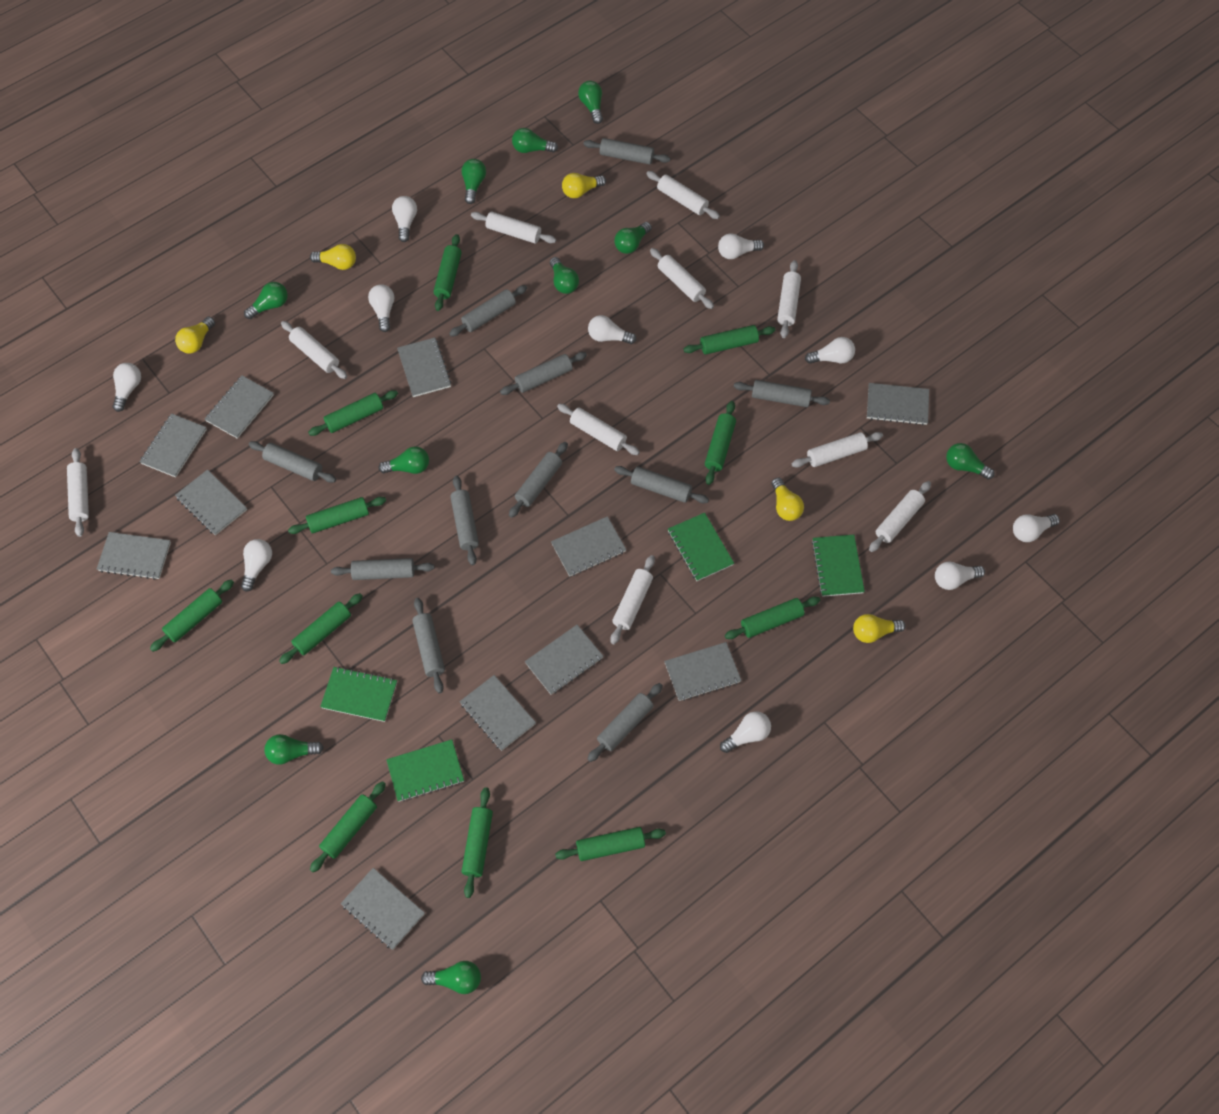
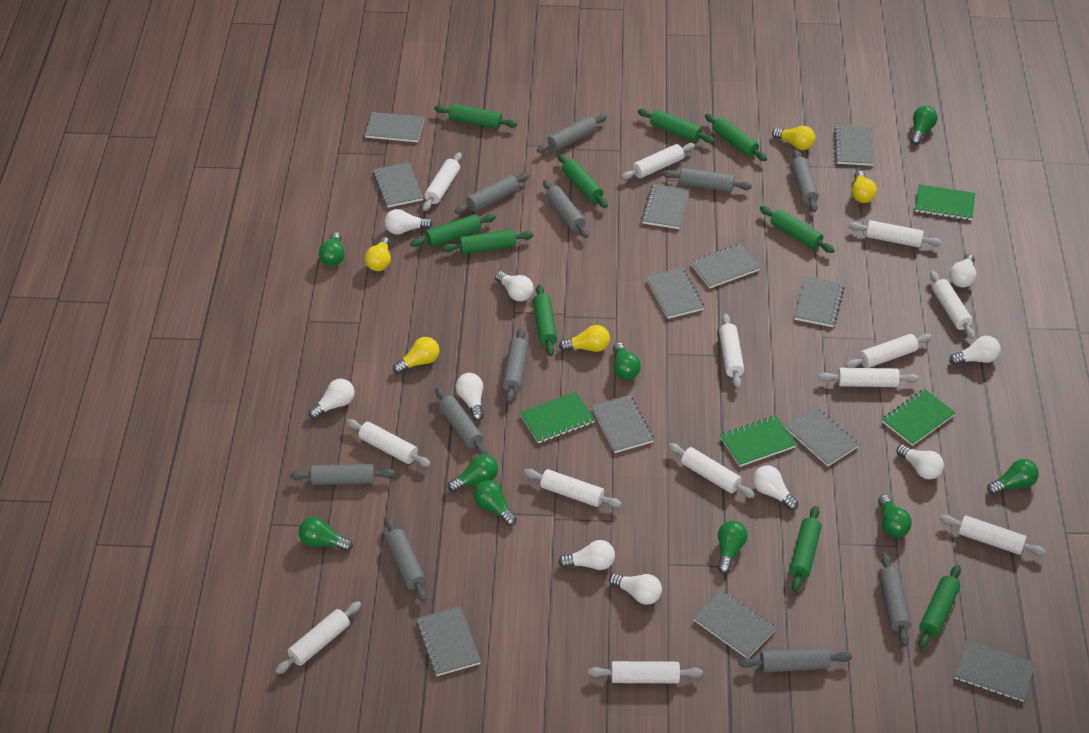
green light bulb: [244,282,288,319] [264,734,324,765] [378,446,429,474] [421,961,481,994] [461,159,486,204] [512,128,558,153] [550,257,579,294] [578,81,603,124] [614,222,652,254] [946,443,995,480] = 10 -> [299,517,353,551] [319,232,345,266] [448,454,498,492] [474,480,517,526] [613,342,641,380] [718,520,748,574] [878,495,912,537] [911,106,937,145] [987,459,1039,495] = 9
green rolling pin: [150,579,234,652] [279,593,363,664] [288,497,386,534] [308,390,398,436] [310,781,386,873] [433,234,462,311] [461,787,493,898] [555,827,666,861] [683,325,775,354] [705,401,736,485] [725,597,820,639] = 11 -> [410,214,496,247] [434,104,517,129] [442,229,534,254] [533,284,557,356] [558,154,608,208] [638,109,715,143] [705,114,767,161] [760,206,835,253] [790,506,822,592] [919,565,961,649] = 10
grey notebook: [97,532,171,580] [140,413,207,478] [175,469,247,536] [205,375,274,439] [341,868,425,950] [397,338,451,397] [460,675,536,751] [525,625,603,695] [551,516,626,577] [664,642,742,701] [867,383,929,425] = 11 -> [365,111,425,142] [373,162,423,208] [416,606,481,676] [591,395,654,453] [641,184,690,229] [646,268,704,319] [691,244,760,288] [693,590,776,658] [785,406,859,466] [794,276,845,327] [834,125,874,166] [954,640,1035,702] = 12
white rolling pin: [67,448,89,537] [281,321,347,379] [471,212,556,243] [557,404,640,455] [610,555,655,644] [646,171,720,219] [650,248,714,309] [777,260,801,338] [792,432,883,468] [869,481,931,552] = 10 -> [275,601,361,674] [346,419,431,467] [423,152,462,211] [524,469,622,508] [588,661,703,683] [621,143,695,180] [668,443,755,498] [719,314,744,388] [818,368,919,387] [846,334,932,368] [849,220,941,248] [930,271,975,339] [940,515,1046,556] = 13

